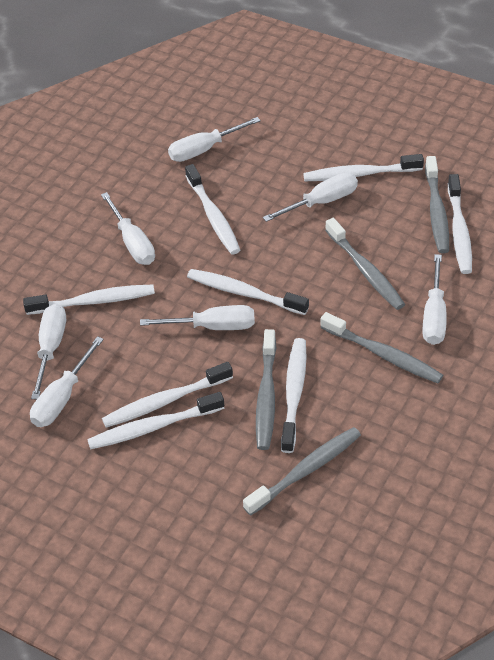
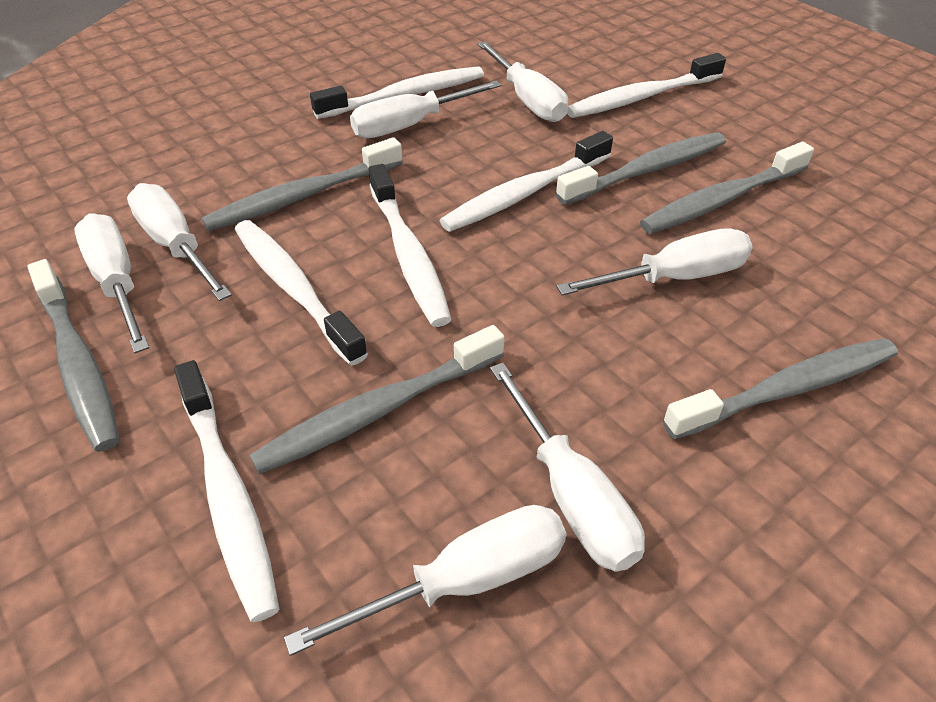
grey toothbrush: [243,427,361,516] [256,329,276,450] [320,312,443,383] [325,218,405,310] [425,156,449,253] = 5 -> [27,259,120,452] [202,137,403,231] [249,325,505,474] [556,132,726,205] [640,142,814,234] [663,338,898,439] = 6
white toothbrush: [23,285,155,315] [87,392,224,449] [102,362,233,428] [185,164,240,254] [187,269,309,315] [281,338,307,453] [303,154,424,181] [448,174,472,274] = 8 -> [174,360,279,622] [235,220,368,366] [310,66,484,119] [369,164,452,327] [439,131,613,232] [567,53,726,118] = 6

